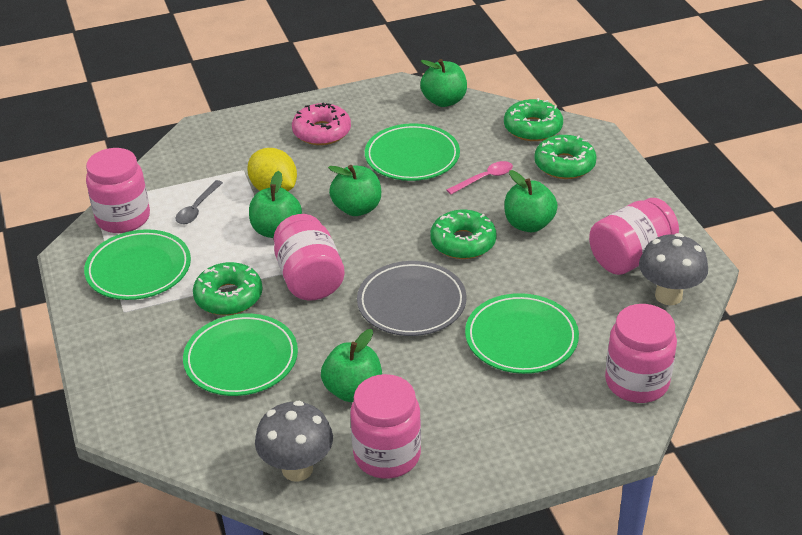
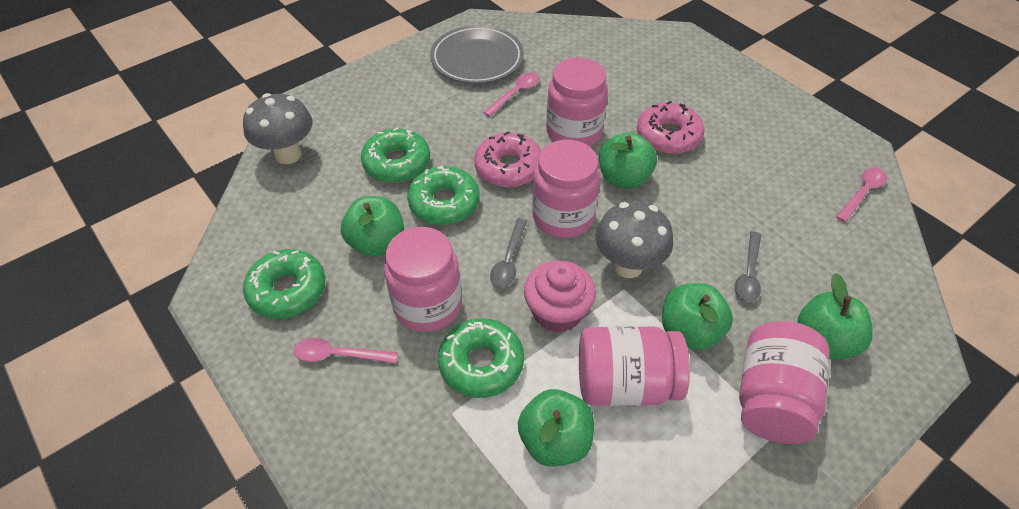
green plate: [84,229,191,300] [183,313,298,396] [365,123,460,181] [465,293,579,374] = 4 -> none = 0
grey spoon: [176,180,223,224] = 1 -> [490,218,527,288] [734,231,761,303] = 2
pink cupcake: none = 0 -> [524,261,596,333] = 1
pink donut: [292,103,351,145] = 1 -> [474,131,541,188] [637,101,704,154] = 2
pink spoon: [446,161,513,194] = 1 -> [294,338,398,363] [483,72,539,117] [836,167,887,222] = 3
yellow lemon: [247,148,297,191] = 1 -> none = 0

